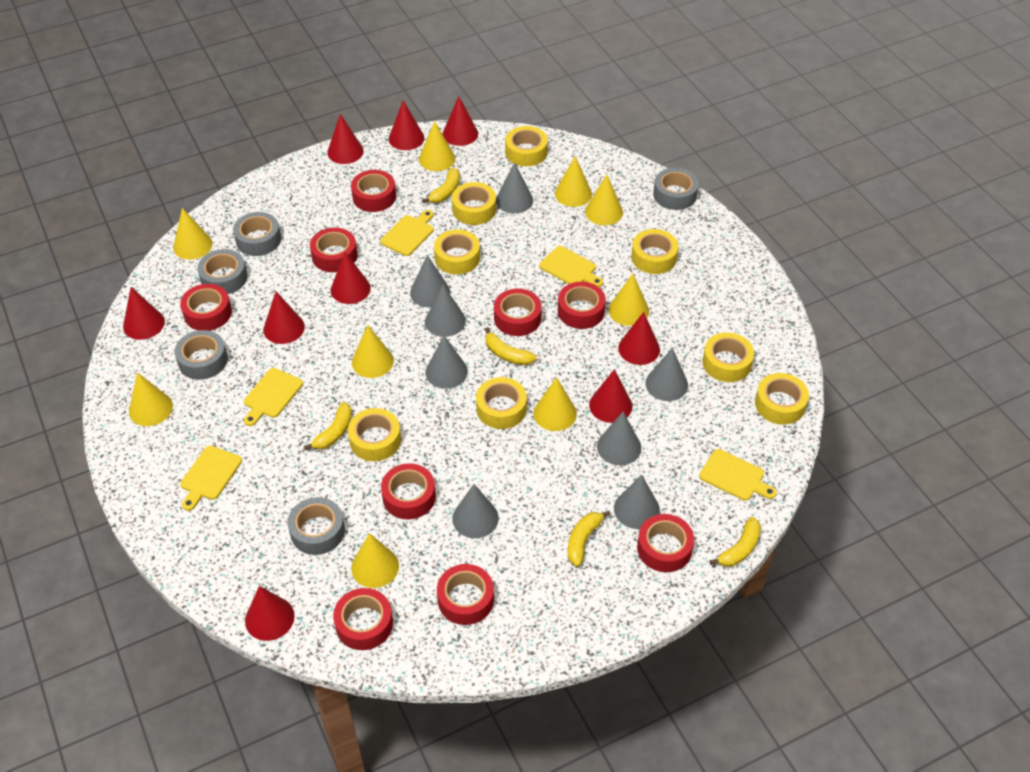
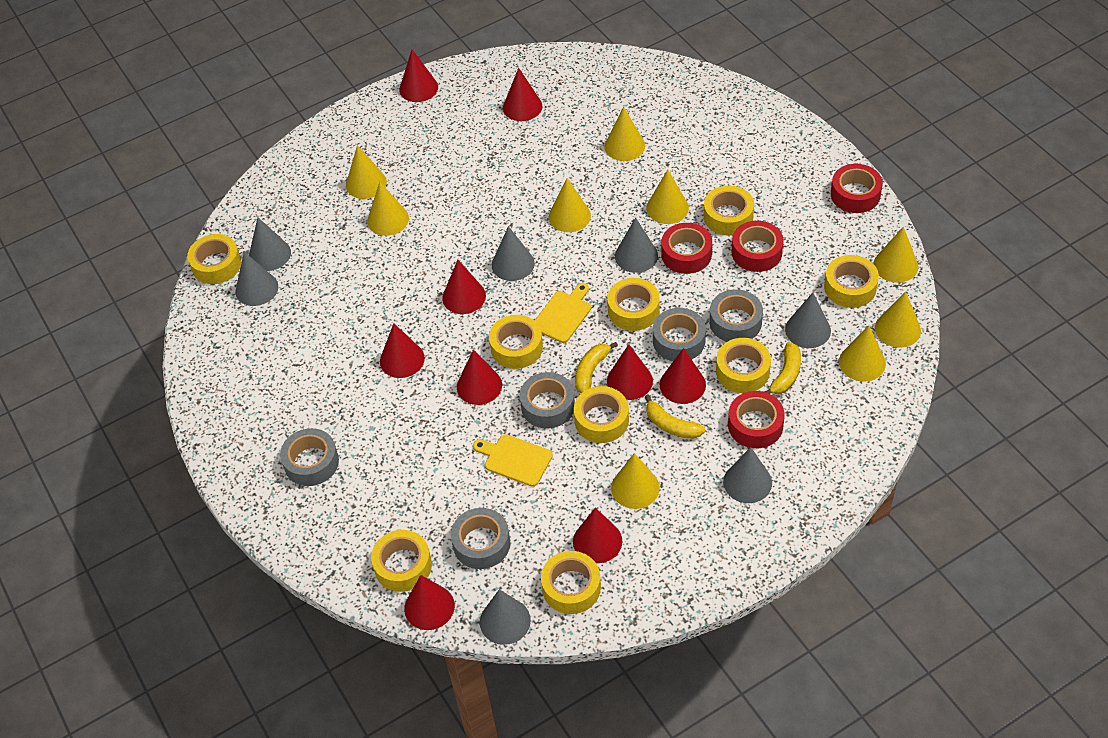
grey cone: [410,255,450,307] [425,285,466,337] [425,335,468,389] [452,484,499,538] [496,162,533,213] [597,412,641,465] [614,475,660,529] [646,348,688,401] = 8 -> [235,252,278,306] [249,217,291,271] [480,589,531,645] [492,226,535,281] [615,218,658,273] [723,447,772,503] [785,293,831,348] = 7
red tape: [180,284,232,331] [310,227,357,272] [333,588,393,650] [351,170,396,212] [381,463,436,519] [437,564,494,625] [494,289,542,336] [558,282,606,329] [637,514,694,572] = 9 -> [661,223,712,274] [728,391,785,448] [731,221,784,272] [831,164,883,213] = 4
yellow banana: [304,402,352,450] [422,167,460,203] [485,327,537,365] [568,511,611,567] [709,517,761,567] = 5 -> [575,342,618,393] [645,394,705,439] [765,342,801,394] = 3
yellow cutting board: [180,446,242,511] [244,368,303,426] [380,210,434,256] [539,246,603,287] [699,449,777,501] = 5 -> [473,434,553,487] [534,283,591,343] = 2
yellow tape: [348,408,401,461] [434,230,480,274] [452,182,496,225] [476,377,527,429] [505,126,548,166] [631,229,679,274] [702,333,754,382] [755,373,809,425] = 8 -> [187,234,241,284] [371,530,432,592] [489,315,543,369] [541,551,601,614] [574,386,629,443] [607,278,660,331] [704,186,754,235] [716,338,771,393] [824,255,879,308] = 9

